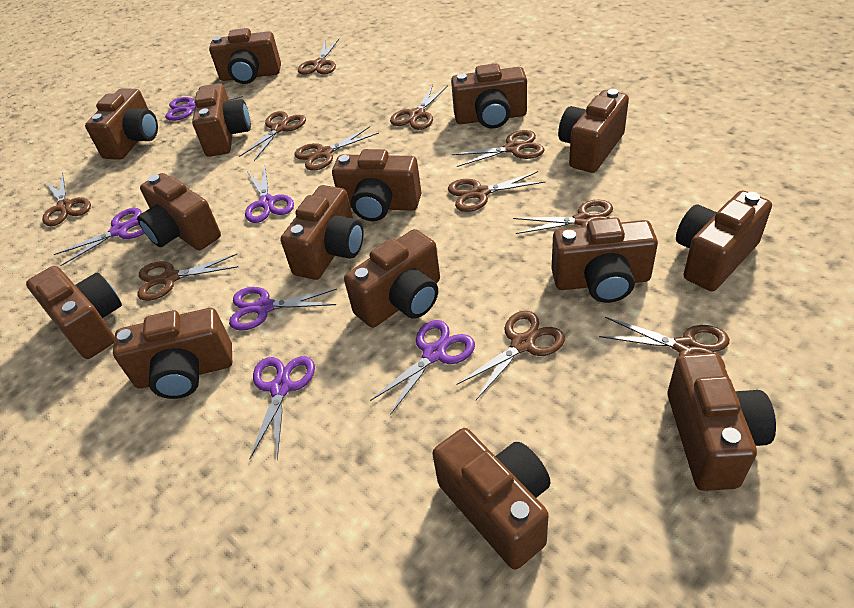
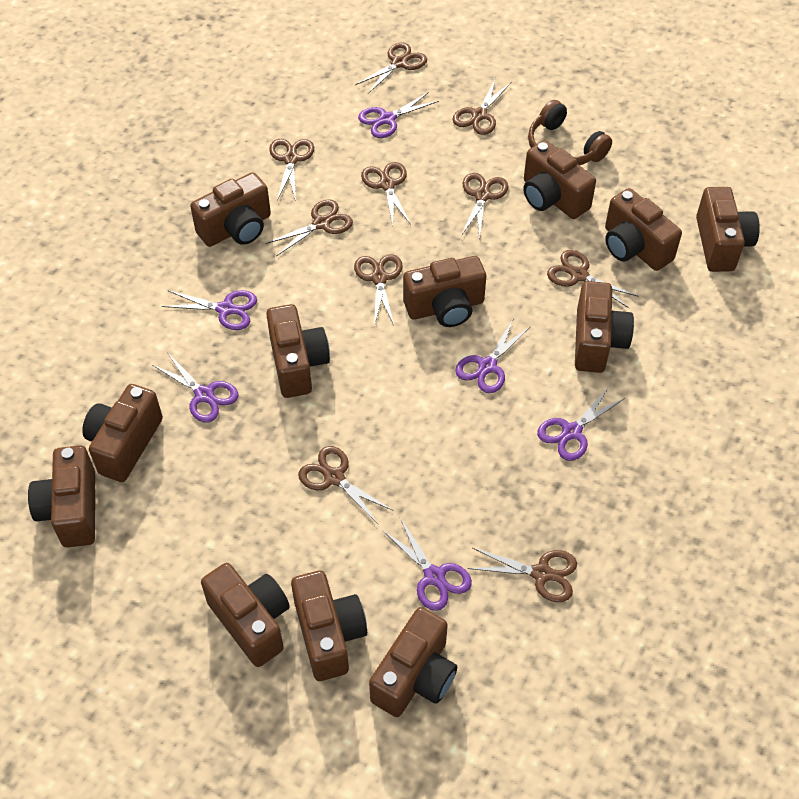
brown camera: [26,266,122,359] [85,88,158,160] [113,308,232,399] [137,173,221,250] [192,83,251,157] [209,28,281,84] [281,185,364,280] [332,149,421,221] [344,229,440,328] [432,428,550,570] [451,63,527,128] [552,217,658,303] [558,89,629,173] [667,352,776,491] [676,190,772,291] = 15 -> [28,445,95,548] [82,384,163,482] [190,172,271,247] [201,563,290,667] [266,304,330,398] [291,571,367,681] [369,607,457,717] [403,256,486,327] [523,140,596,219] [575,281,634,373] [605,188,682,271] [696,187,760,272] = 12
brown headphones: none = 0 -> [528,100,612,165] = 1
brown scissors: [42,173,91,226] [137,254,238,301] [239,111,306,161] [295,126,379,171] [298,39,339,75] [390,85,448,130] [448,171,546,212] [452,130,545,167] [456,311,565,400] [513,199,613,234] [599,317,730,366] = 11 -> [266,200,353,256] [269,139,314,201] [298,446,392,525] [354,254,403,326] [355,42,427,94] [361,162,411,226] [452,78,511,135] [461,173,508,240] [468,548,577,602] [547,250,639,308] = 10

